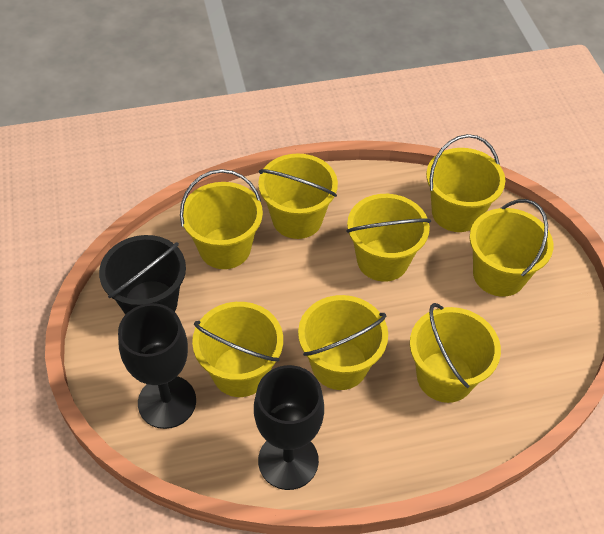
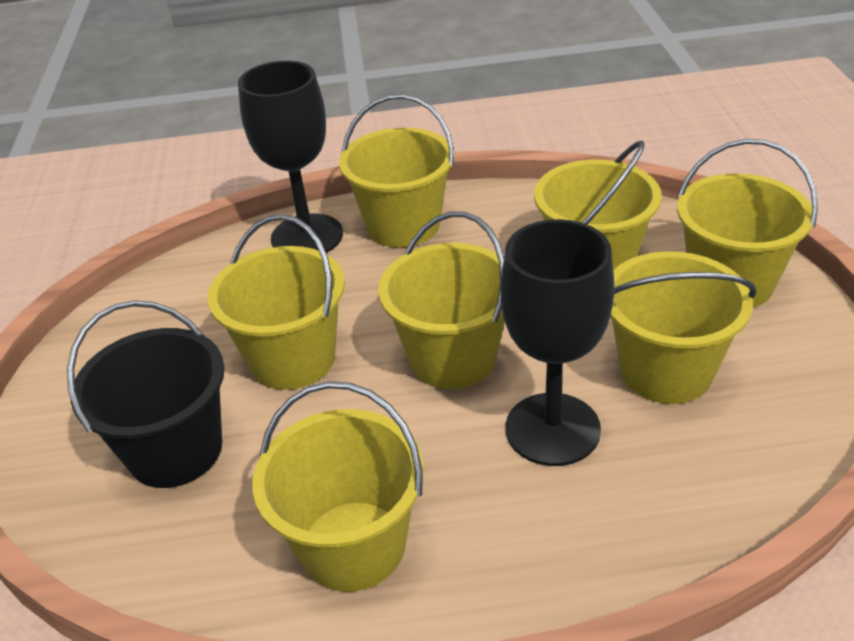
yellow bucket: [180,169,263,269] [192,302,283,397] [258,153,338,239] [298,295,388,390] [346,194,431,282] [410,303,501,403] [426,134,505,232] [470,199,553,297] = 8 -> [208,214,345,390] [252,381,424,592] [339,94,454,247] [378,212,505,389] [534,141,662,270] [611,251,757,404] [677,139,818,308] = 7

